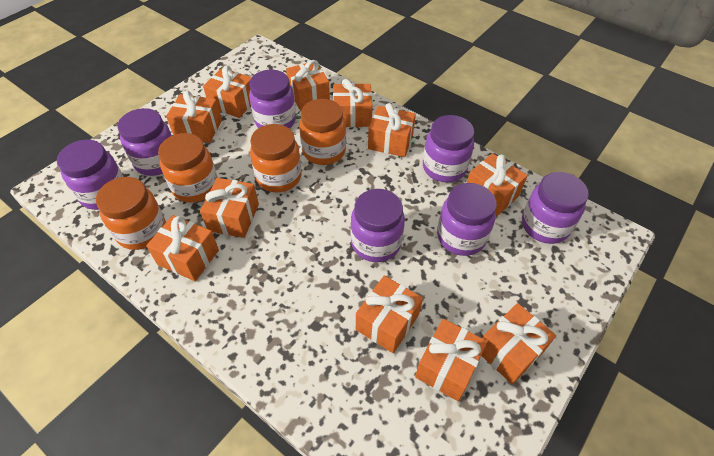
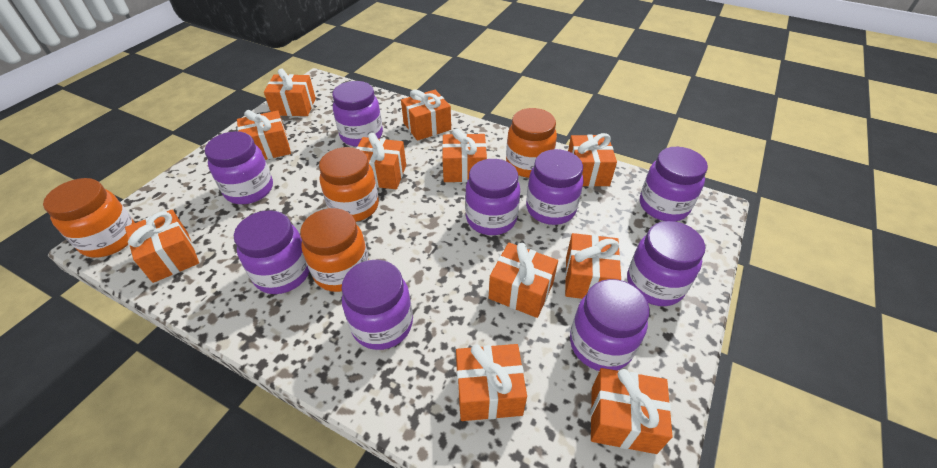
purple jar: [57,139,124,210] [118,108,172,176] [249,70,296,129] [350,189,405,262] [423,115,474,183] [437,183,497,256] [522,172,589,244] = 7 -> [205,131,273,204] [234,210,310,294] [332,81,383,147] [341,260,413,350] [465,159,520,235] [526,149,583,225] [570,279,650,371] [627,221,705,306] [640,147,708,221] = 9

